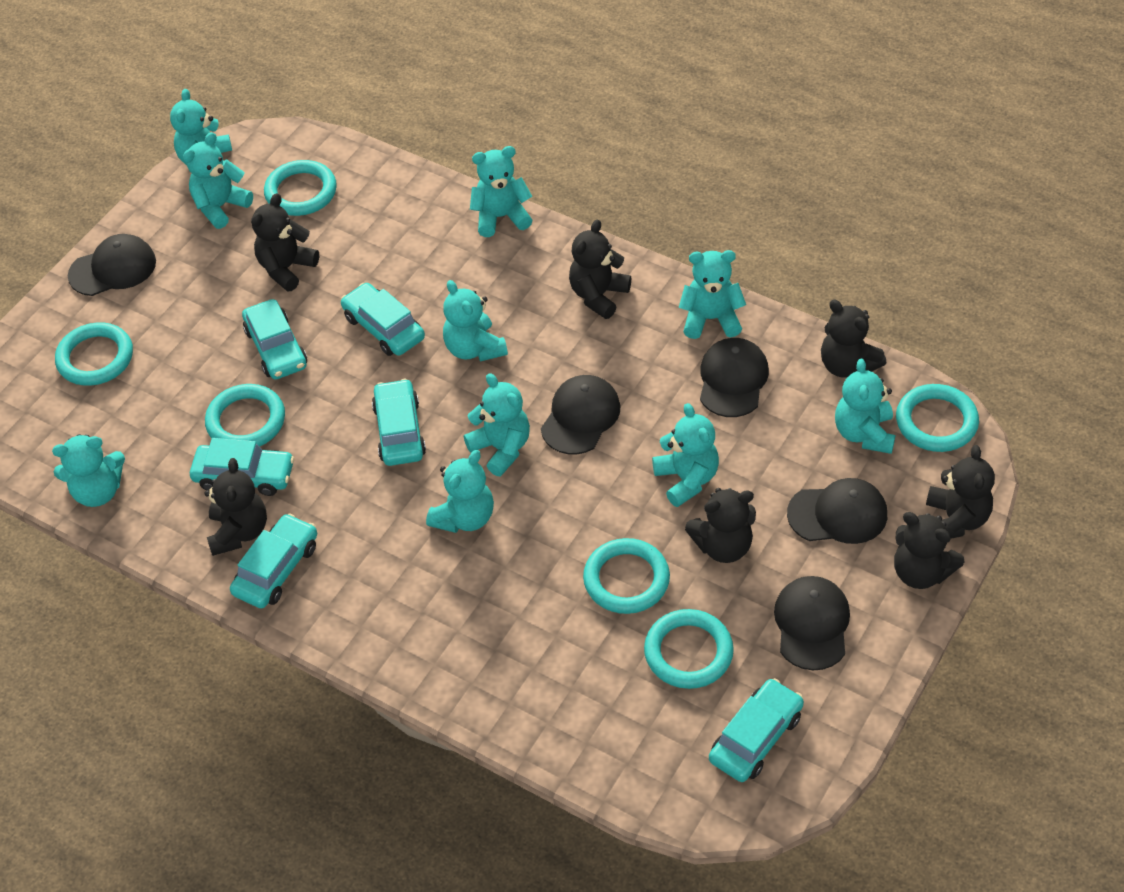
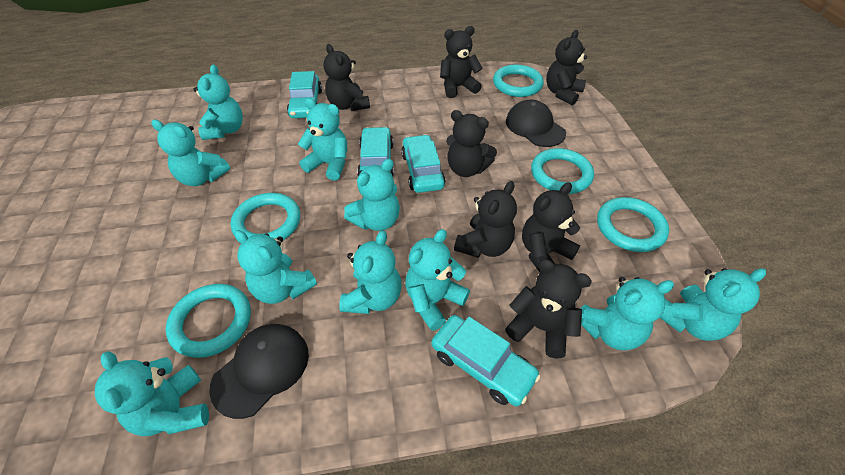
black cap: [68,234,156,296] [541,375,620,454] [700,338,769,417] [774,576,850,670] [787,478,887,544] = 5 -> [209,324,309,419] [506,100,566,147] = 2
turquoise car: [190,438,294,496] [230,513,317,608] [242,299,307,379] [341,283,425,356] [372,379,426,466] [709,678,804,782] = 6 -> [287,71,322,118] [357,127,394,176] [401,135,446,193] [431,315,540,406] = 4
turquoise ring: [55,323,133,386] [205,384,285,447] [264,160,337,216] [583,538,670,614] [644,609,734,689] [896,384,979,452] = 6 -> [166,284,251,358] [231,193,300,240] [493,64,544,97] [531,148,594,194] [597,197,669,252] = 5

